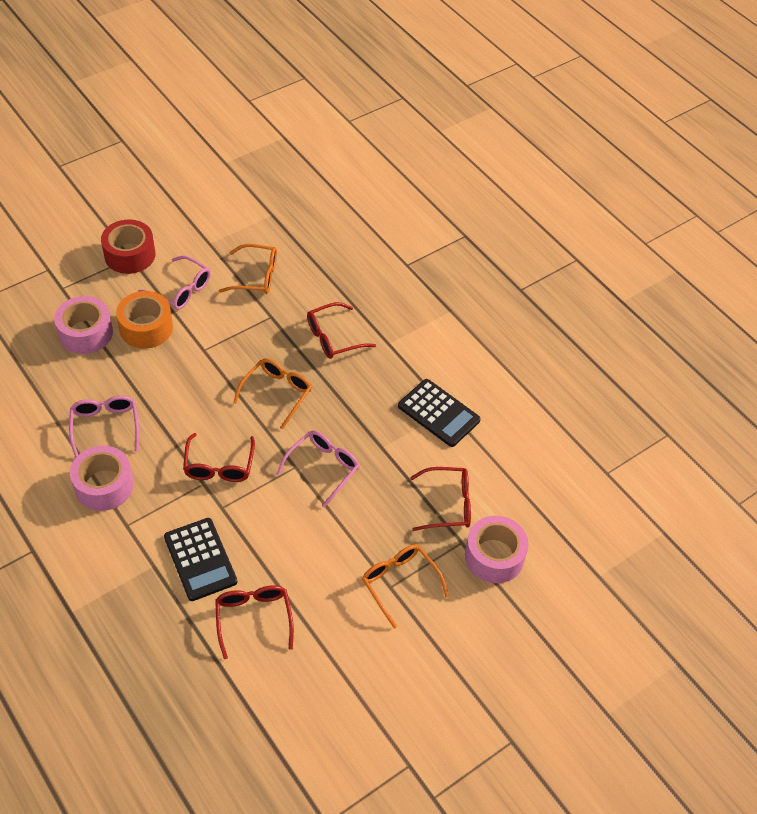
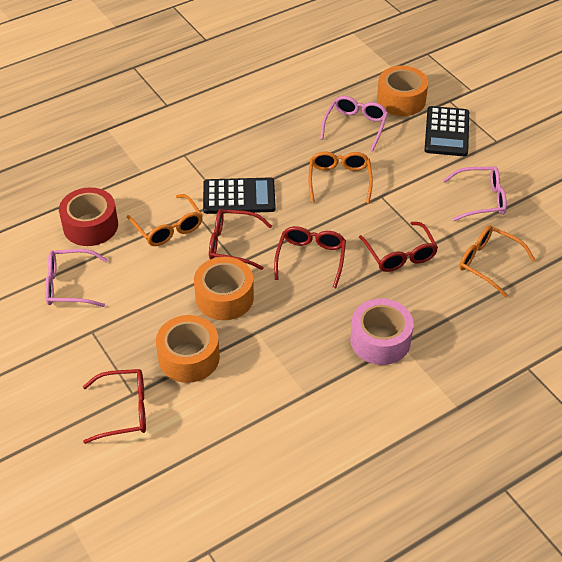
orange tape: [116,291,173,349] = 1 -> [156,315,220,383] [194,257,254,320] [377,66,428,116] = 3
pink tape: [54,296,113,354] [70,446,134,511] [465,516,529,583] = 3 -> [350,298,414,365] = 1

